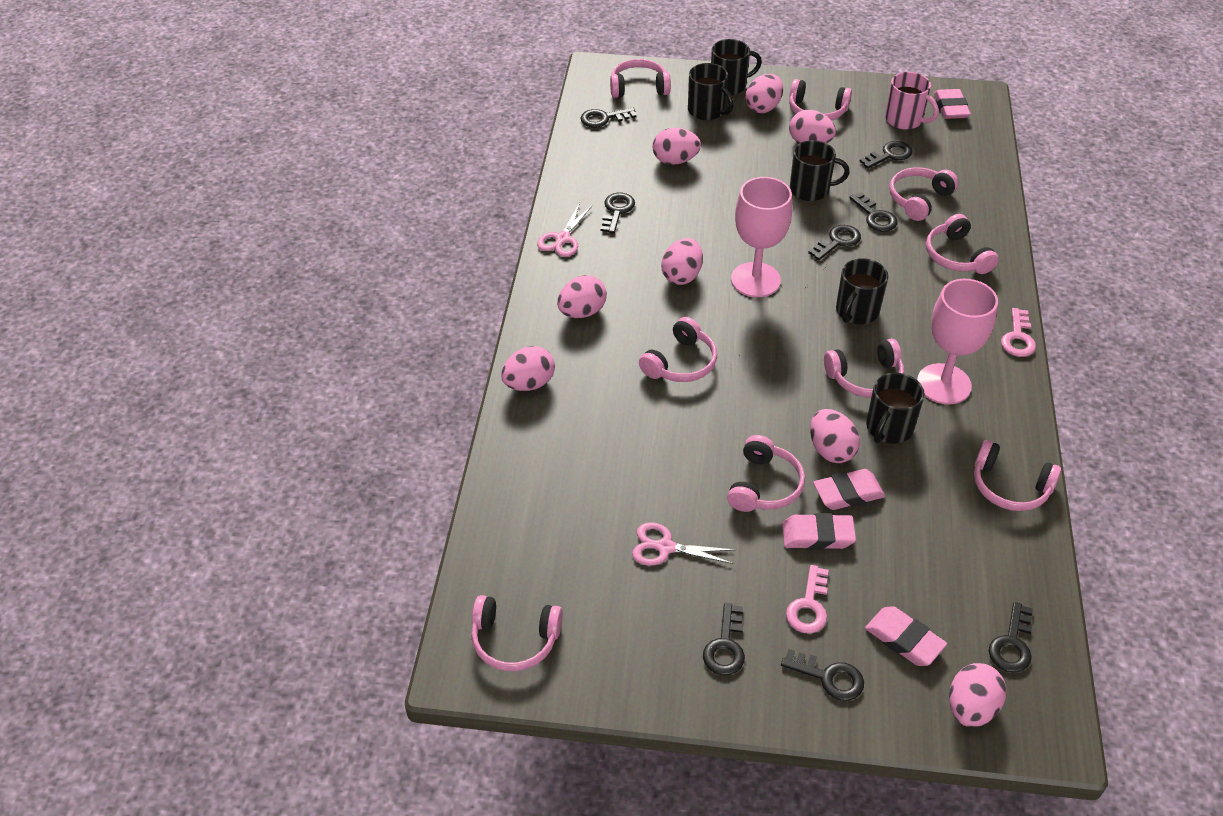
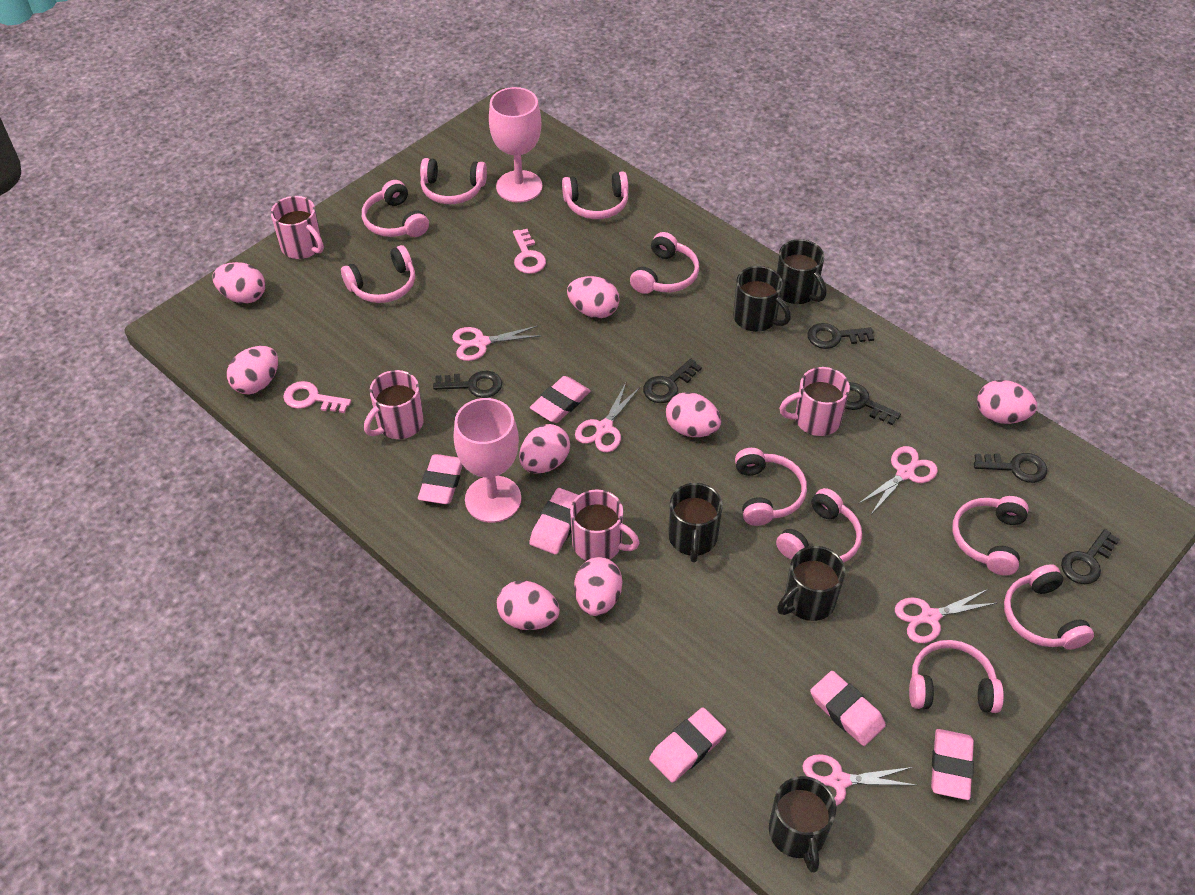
black key: [580,108,637,128] [601,193,635,234] [703,603,745,675] [781,649,864,701] [808,225,861,260] [849,192,898,232] [859,141,913,169] [989,602,1033,673] = 8 -> [433,371,502,398] [643,359,702,403] [807,323,874,349] [845,382,901,425] [974,453,1047,483] [1061,529,1120,584] = 6
pink eraser: [782,513,856,550] [813,469,885,510] [865,606,947,666] [934,89,971,119] = 4 -> [418,454,463,504] [529,488,579,555] [530,376,591,423] [649,707,726,783] [810,671,886,746] [931,729,974,800] = 6
pink headphones: [471,595,563,671] [610,59,671,98] [639,317,717,382] [727,435,805,512] [789,79,852,120] [824,339,904,398] [889,167,959,221] [926,214,999,274] [974,440,1061,511] = 9 -> [341,245,415,303] [362,180,429,237] [420,158,487,204] [562,171,629,219] [630,232,699,294] [735,448,807,526] [776,488,862,563] [909,640,1004,713] [952,496,1029,576] [1004,564,1094,650] = 10
pink mug: [885,72,939,130] = 1 -> [271,196,324,259] [364,370,424,439] [570,489,640,561] [779,367,850,436] = 4
pink scissors: [537,203,592,257] [632,522,736,566] = 2 -> [452,326,540,361] [575,383,640,453] [802,754,916,806] [858,446,938,513] [895,589,997,643] = 5

